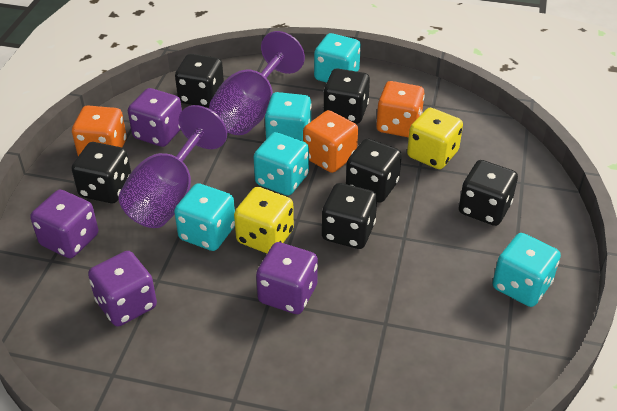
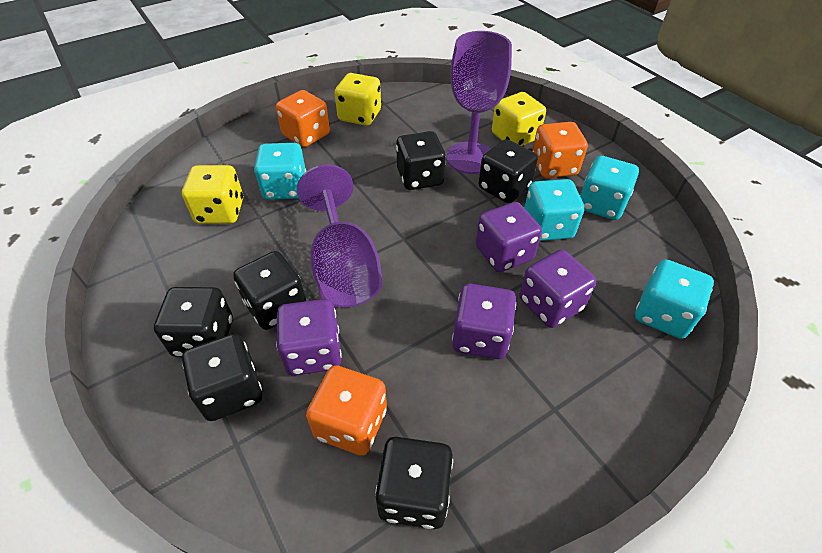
turquoise dice: [174,183,235,251] [253,132,309,196] [265,92,312,141] [314,33,361,83] [492,233,561,307] = 5 -> [254,143,306,200] [524,179,584,241] [580,156,639,220] [635,259,714,339] = 4
yellow dice: [234,187,294,254] [407,108,463,169] = 2 -> [182,165,243,224] [334,73,381,126] [492,92,546,146] = 3

